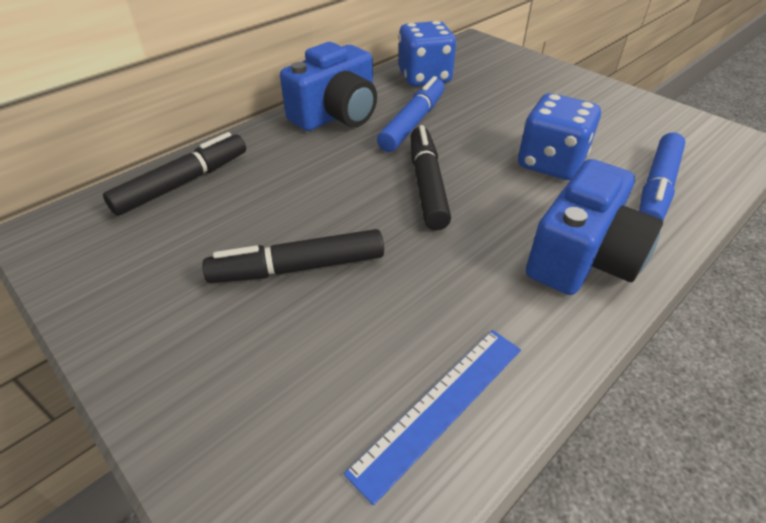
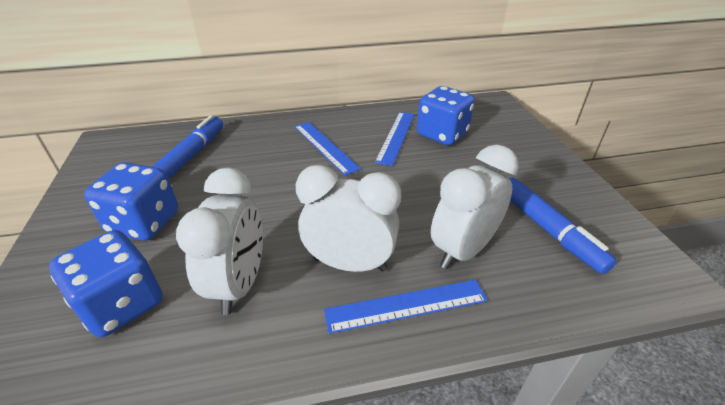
black marker: [103,132,246,216] [202,229,384,283] [411,125,451,230] = 3 -> none = 0
blue camera: [280,42,377,131] [526,159,663,295] = 2 -> none = 0
blue dice: [399,21,456,86] [518,93,601,180] = 2 -> [49,230,163,337] [84,162,178,241] [417,86,475,145] = 3
blue ruler: [344,330,521,506] = 1 -> [294,122,361,176] [324,280,488,334] [375,112,415,166] = 3
white clock: none = 0 -> [176,167,263,315] [296,165,401,272] [431,145,519,269] = 3

